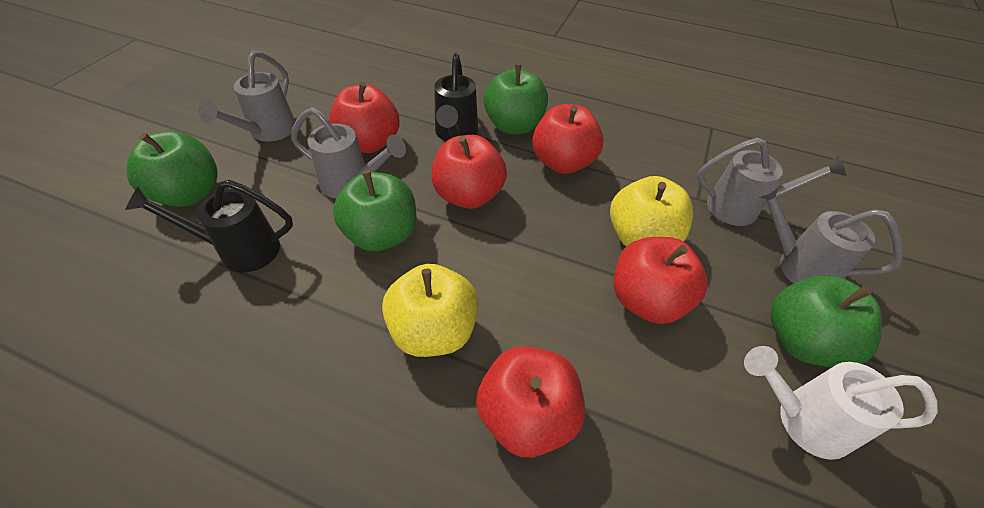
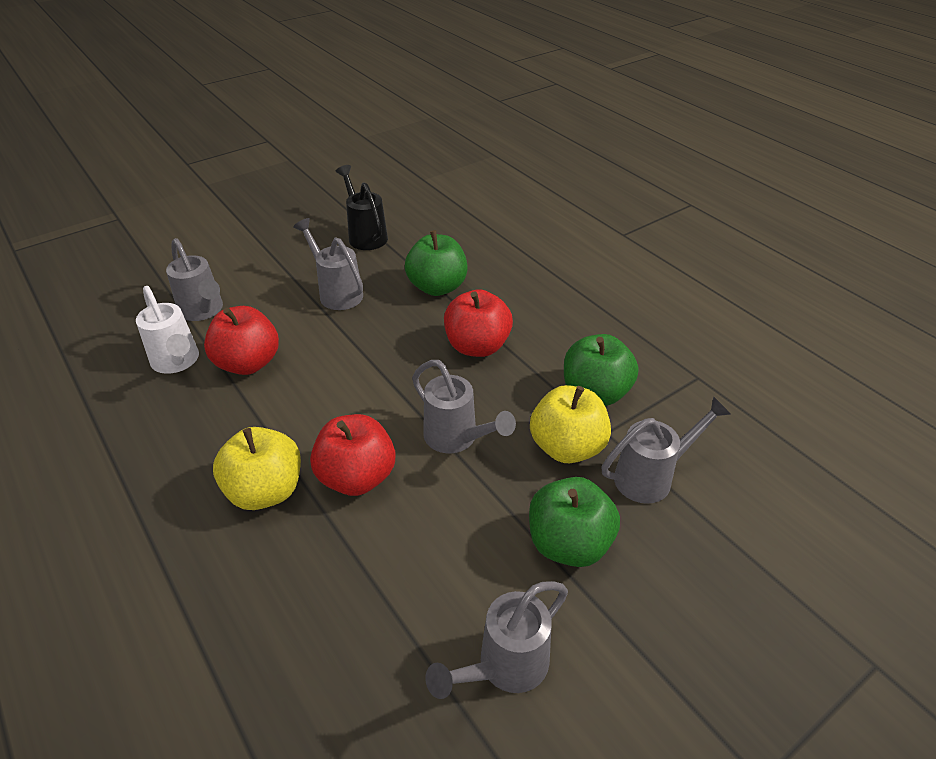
black watering can: [125,180,293,273] [434,53,478,141] = 2 -> [336,165,388,250] = 1
green apple: [127,131,218,207] [333,170,416,251] [484,64,548,134] [771,275,882,367] = 4 -> [405,230,468,296] [529,477,620,567] [564,334,638,406] = 3
grey watering can: [198,51,295,142] [291,107,406,199] [697,138,846,226] [753,180,903,284] = 4 -> [166,238,223,321] [293,218,363,310] [412,360,516,453] [426,581,568,699] [602,396,731,504] = 5
red apple: [329,82,400,153] [431,135,507,209] [476,346,585,458] [532,104,603,174] [614,237,708,324] = 5 -> [204,306,279,375] [310,414,395,496] [444,289,513,357] = 3

